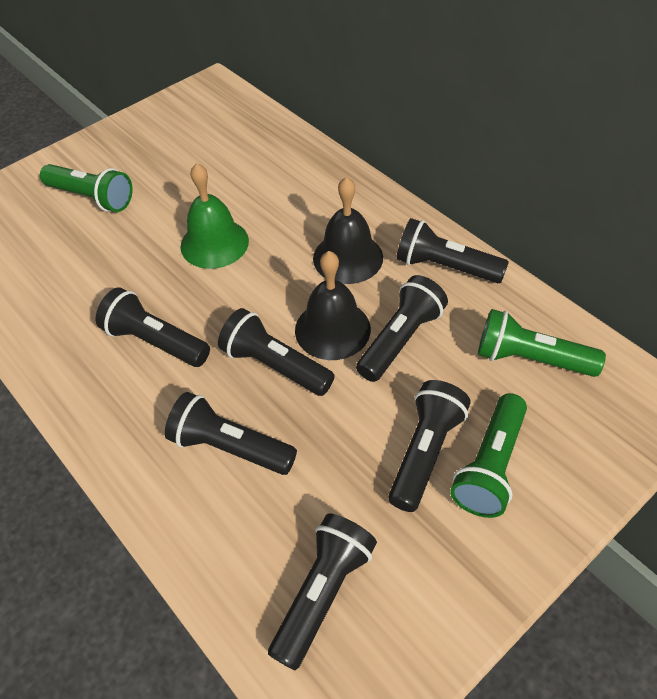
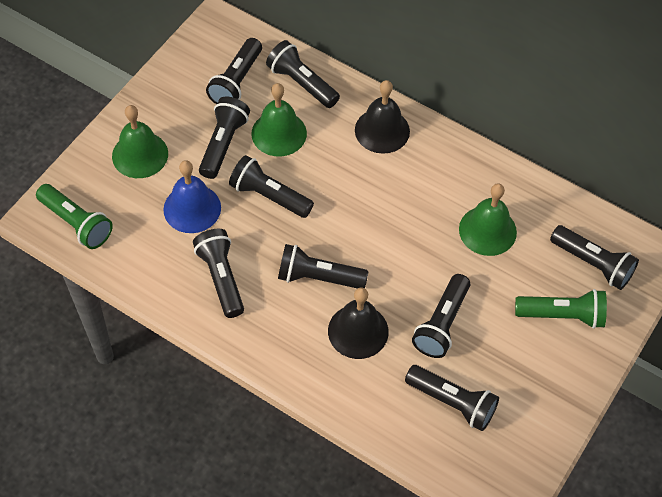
black flashlight: [96,287,210,367] [165,392,297,475] [218,308,335,396] [268,513,377,671] [356,275,448,382] [388,380,471,512] [396,218,509,283] = 7 -> [193,229,244,318] [199,96,250,179] [206,38,262,104] [229,155,314,218] [266,40,340,108] [278,244,368,289] [405,365,499,431] [412,274,470,358] [550,225,639,290] = 9
blue bell: none = 0 -> [163,160,221,233] = 1
green bell: [180,163,249,269] = 1 -> [112,105,168,178] [251,83,307,156] [459,183,517,256] = 3
green flashlight: [40,164,133,212] [450,393,527,518] [478,309,606,377] = 3 -> [36,184,113,249] [515,289,607,329] = 2

